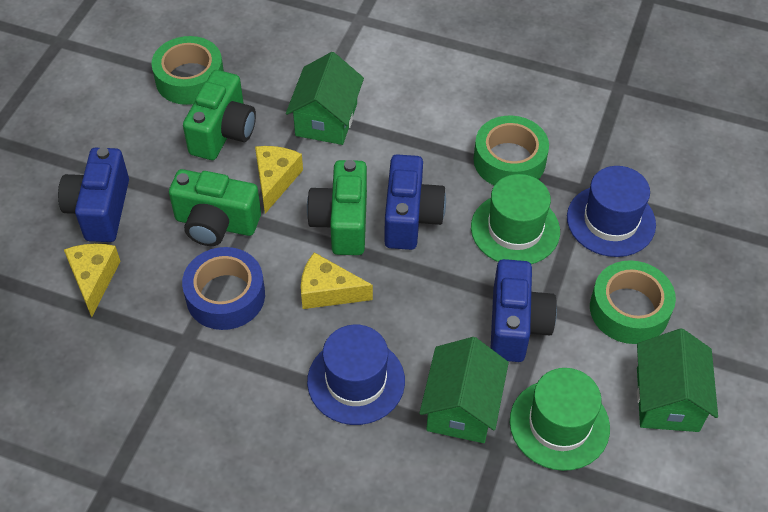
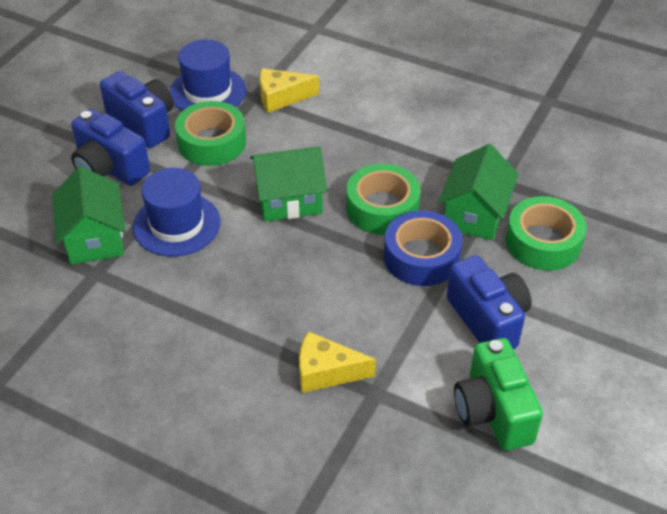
green camera: [169,169,261,246] [183,70,256,160] [307,160,367,255] = 3 -> [454,338,543,451] = 1
green hat: [471,174,560,264] [510,368,610,471] = 2 -> none = 0
yellow cheese: [64,244,120,317] [255,146,303,214] [301,252,373,309] = 3 -> [260,68,319,113] [299,331,376,393] = 2

